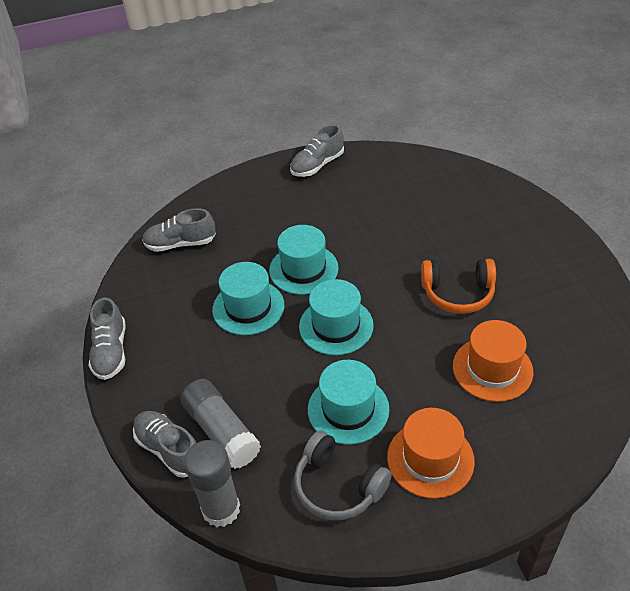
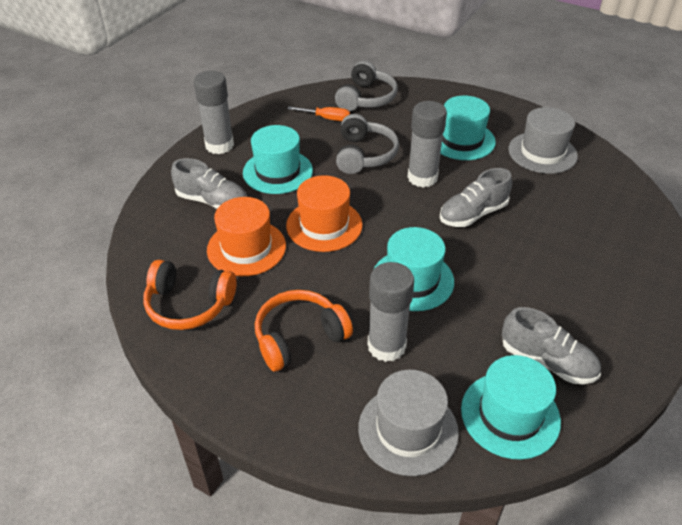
grey glue stick: [180,379,261,469] [184,440,240,527] = 2 -> [194,71,234,154] [367,262,414,362] [407,101,447,188] = 3
grey hat: none = 0 -> [358,370,459,476] [508,107,578,174] = 2
grey headphones: [294,431,392,520] = 1 -> [335,61,398,111] [336,114,399,174] = 2
grey shoe: [88,298,125,380] [133,411,196,478] [142,208,216,252] [290,124,344,177] = 4 -> [171,158,247,209] [439,168,512,227] [502,307,601,384] = 3
orange headphones: [421,259,496,314] = 1 -> [143,260,237,330] [255,290,353,372] = 2
orange screwdriver: none = 0 -> [288,107,350,121] = 1

